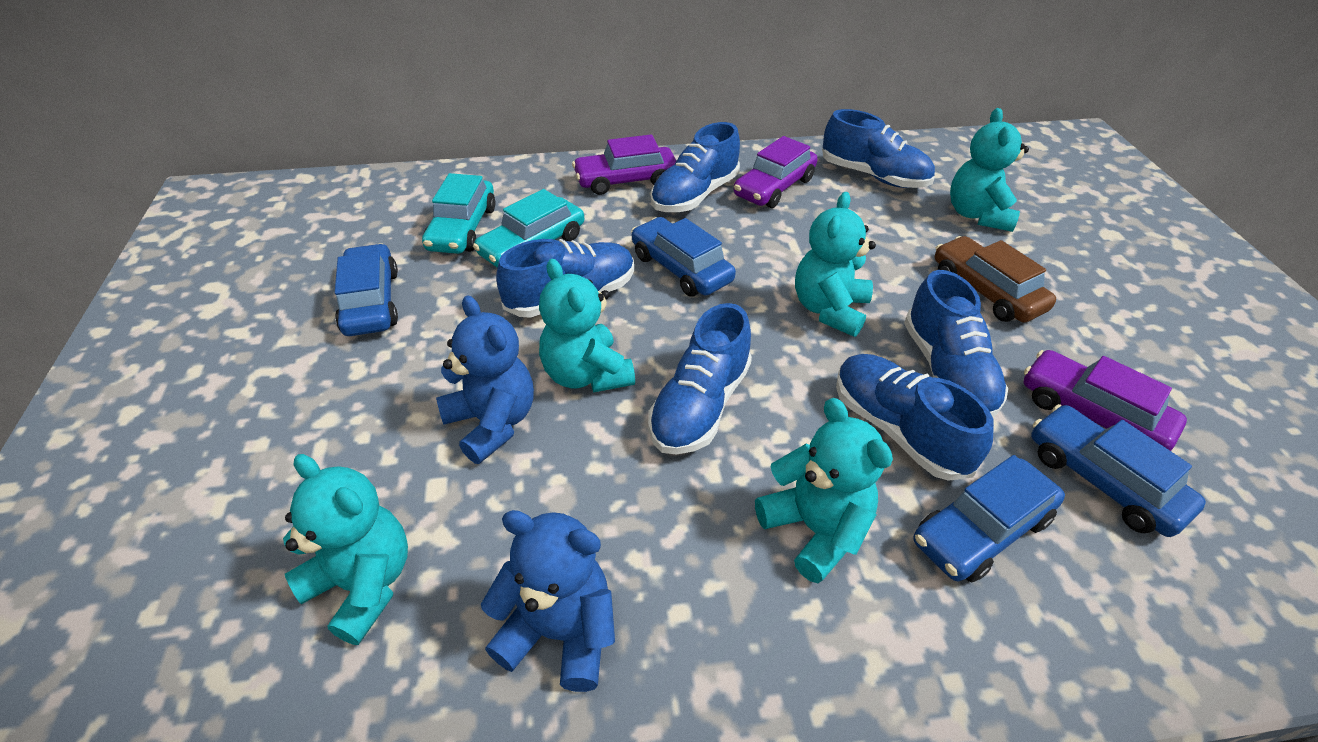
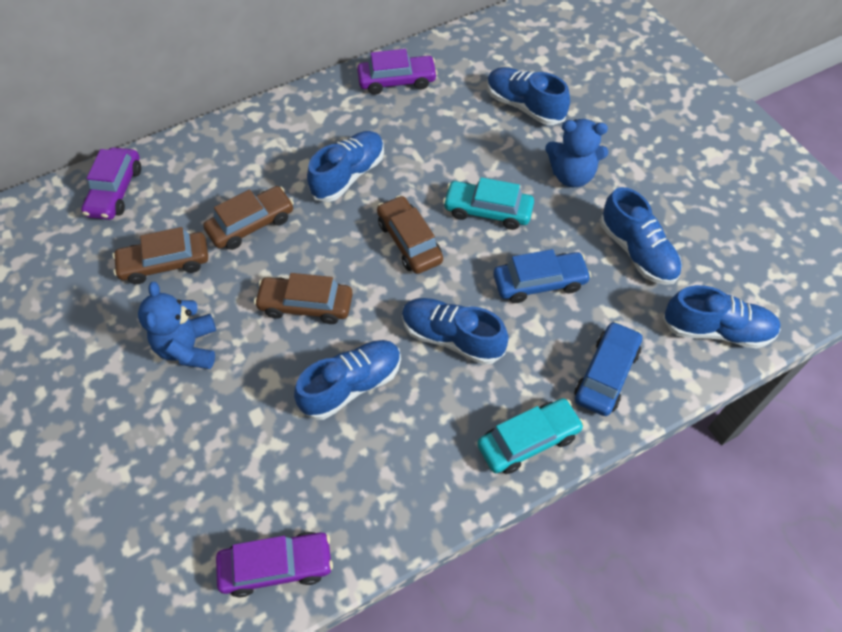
blue car: [335,243,398,336] [631,217,736,297] [913,455,1065,583] [1031,404,1206,537] = 4 -> [493,249,591,303] [574,321,642,416] = 2
brown car: [935,236,1056,322] = 1 -> [112,227,208,284] [203,186,294,250] [254,273,353,324] [377,195,443,274] = 4
turquoise teddy bear: [283,454,408,645] [539,259,635,392] [755,398,893,583] [795,192,876,337] [950,108,1029,232] = 5 -> none = 0

